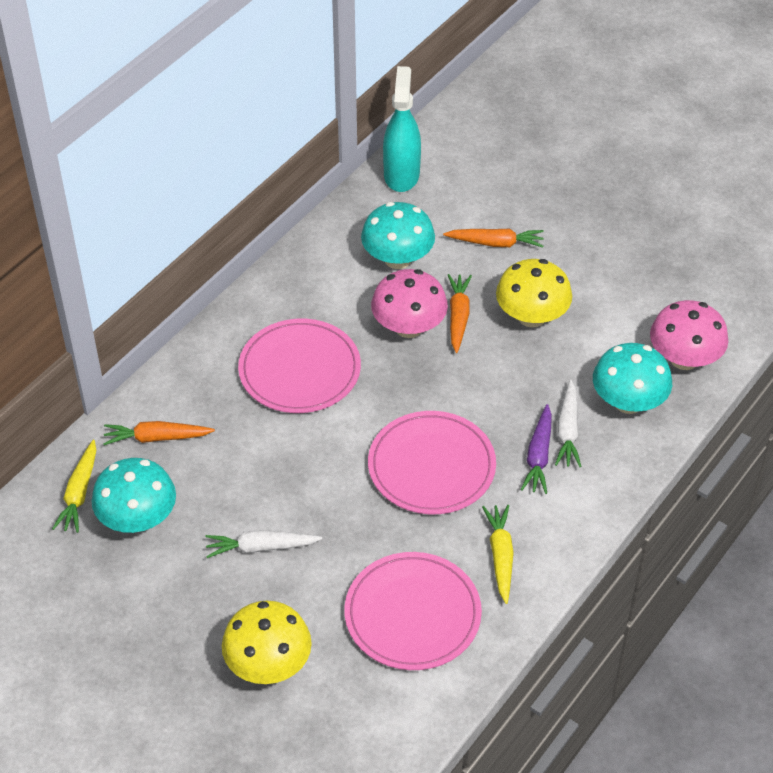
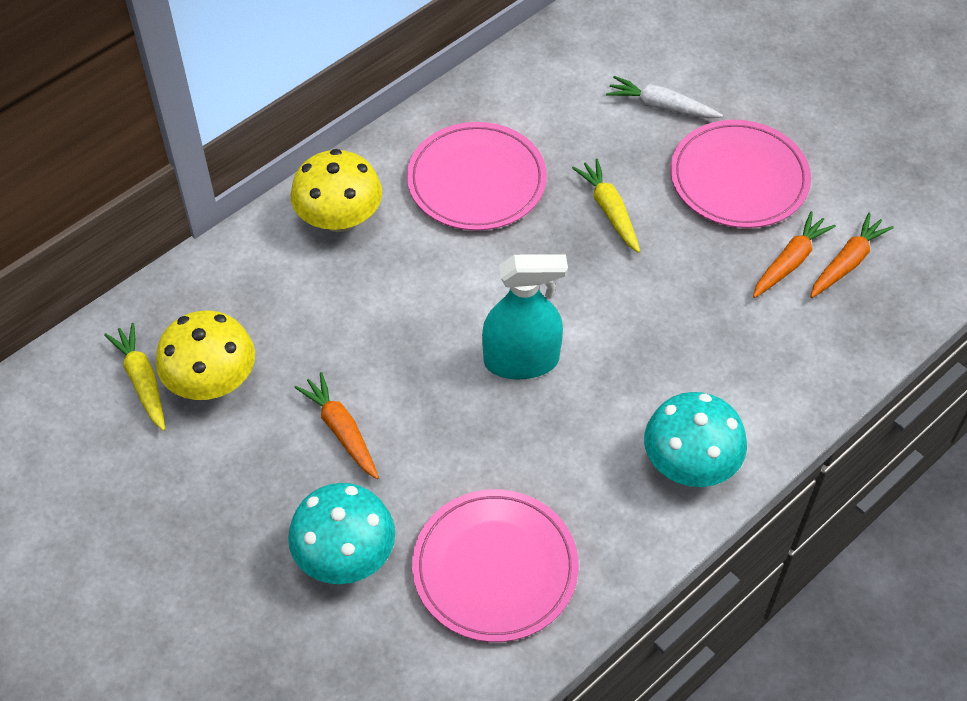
pink mushroom: [371,269,448,338] [650,300,728,370] = 2 -> none = 0
purple carrot: [520,404,552,494] = 1 -> none = 0
turquoise mushroom: [92,458,176,533] [361,202,435,269] [593,343,672,414] = 3 -> [288,483,395,584] [644,392,747,487] = 2
white carrot: [206,530,322,558] [555,380,582,467] = 2 -> [606,76,723,119] = 1

